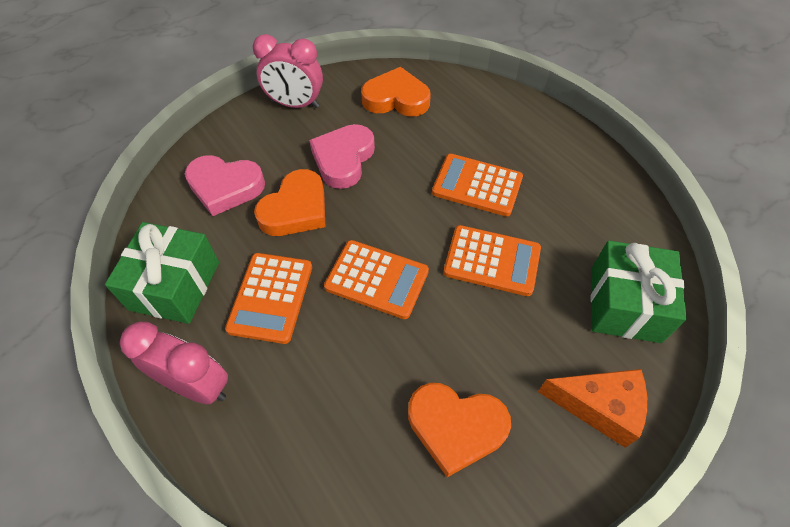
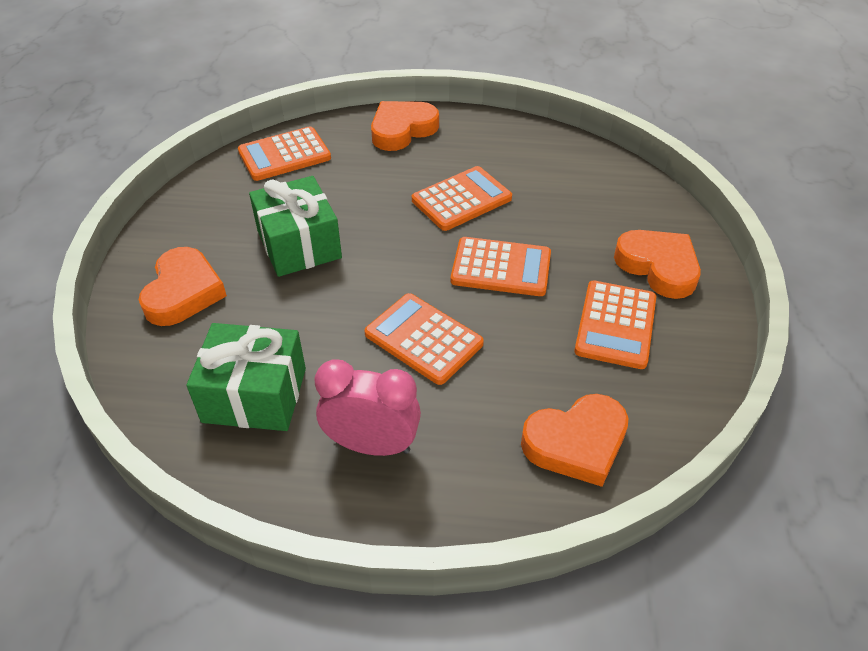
orange calculator: [225,253,312,344] [324,240,429,319] [432,154,523,216] [443,225,541,296] = 4 -> [238,126,331,181] [364,293,484,385] [412,166,512,231] [451,237,551,296] [574,281,656,369] = 5
orange cheese: [538,369,647,448] = 1 -> none = 0
orange heart: [254,169,325,236] [361,67,431,117] [408,383,511,477] = 3 -> [139,247,227,326] [371,101,439,151] [521,394,628,487] [614,230,701,299] = 4
pink clock: [120,322,228,404] [253,34,323,108] = 2 -> [314,359,421,456] = 1
pink heart: [185,155,265,216] [309,124,375,189] = 2 -> none = 0

